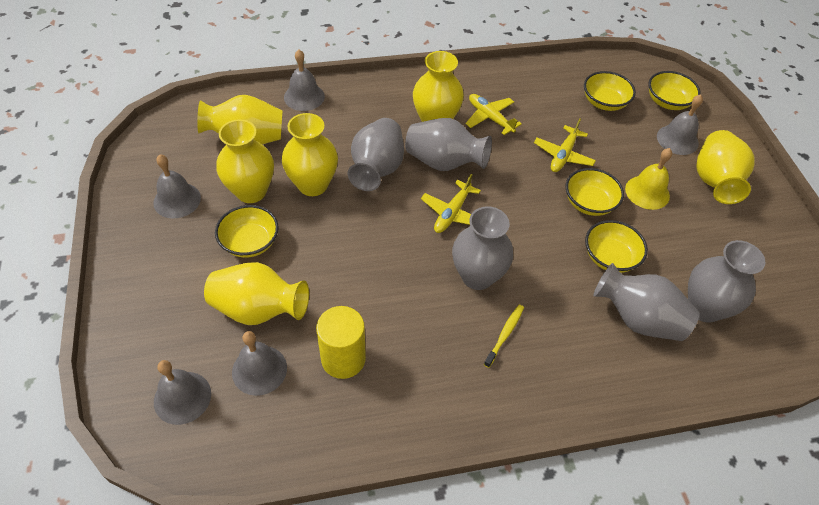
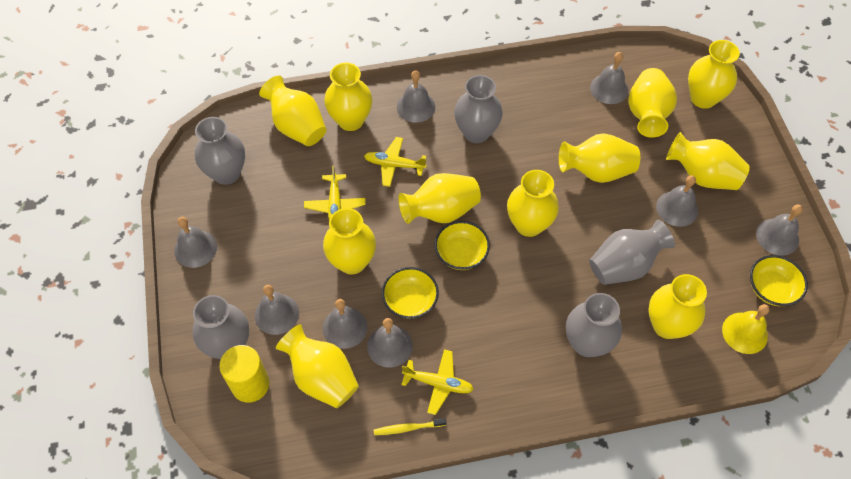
grey bell: [153,155,201,219] [154,360,211,425] [232,331,287,396] [284,50,325,111] [657,94,703,155] = 5 -> [174,217,217,268] [255,285,299,335] [323,299,367,349] [367,318,413,368] [397,70,435,123] [590,52,629,104] [656,175,698,227] [756,204,803,256] = 8
yellow bowl: [215,205,279,258] [565,168,624,216] [584,71,636,111] [585,220,648,273] [648,71,700,110] = 5 -> [382,267,439,319] [434,221,490,270] [750,255,808,306] = 3
yellow vase: [197,95,283,145] [204,262,309,325] [217,119,274,203] [282,113,338,196] [413,51,464,122] [696,130,755,204] = 6 -> [259,76,326,146] [276,324,359,408] [323,208,376,275] [324,63,372,131] [398,173,481,224] [507,170,559,237] [559,133,640,183] [628,68,677,138] [648,274,707,339] [666,132,750,190] [688,40,740,109] = 11

